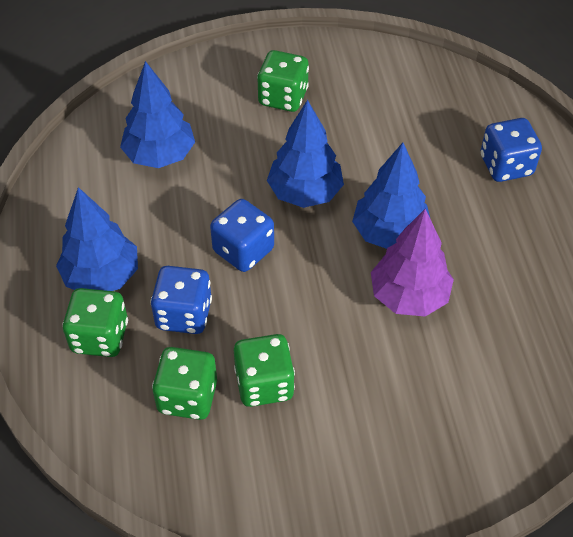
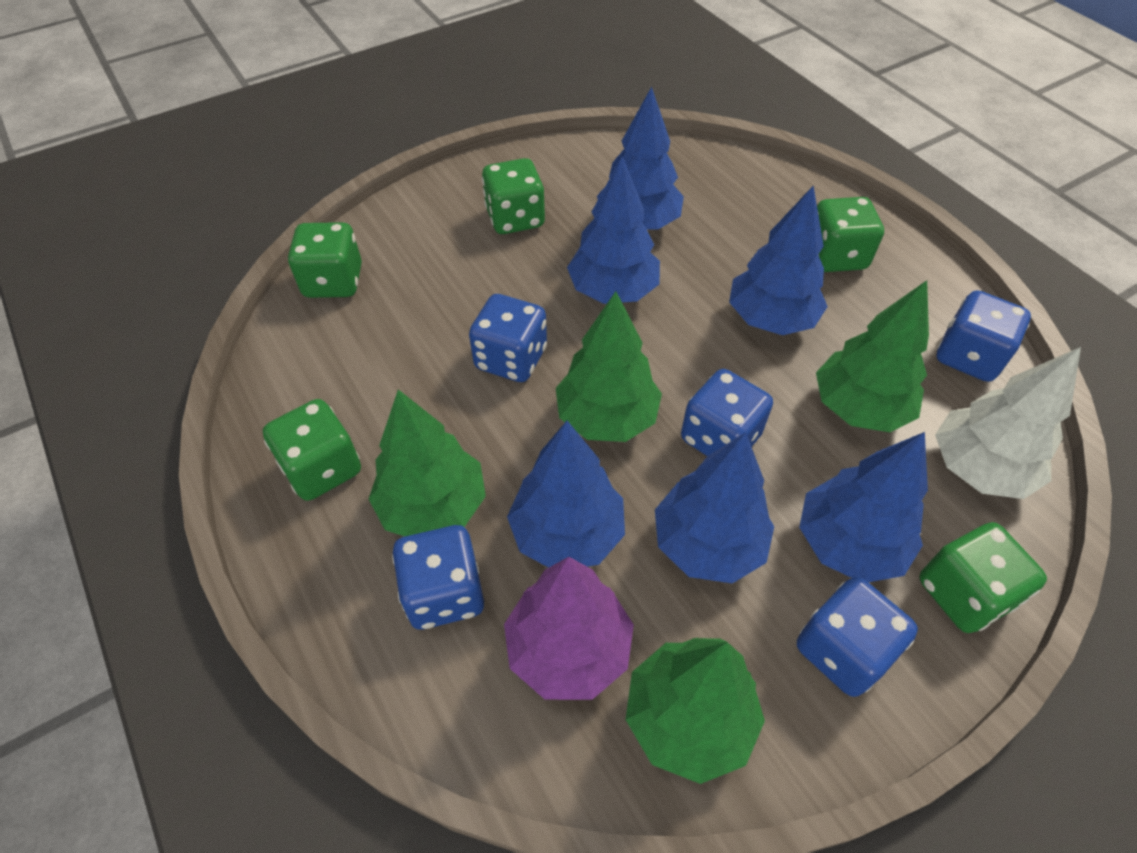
blue dice: [150,266,212,334] [210,199,274,272] [481,118,542,182] = 3 -> [392,525,484,629] [469,294,547,382] [681,369,773,456] [797,577,918,697] [936,290,1031,382] = 5
blue tree: [56,187,138,291] [120,61,195,168] [267,100,344,208] [352,143,430,249] = 4 -> [507,421,625,568] [567,157,660,304] [597,87,684,230] [655,432,774,584] [729,185,828,335] [799,432,928,582] = 6
green dice: [62,288,128,357] [152,347,217,420] [234,334,295,407] [257,50,309,112] = 4 -> [263,399,361,501] [288,222,362,298] [482,158,545,234] [817,197,884,272] [919,522,1047,633] = 5
green tree: none = 0 -> [369,389,486,536] [556,291,662,442] [625,638,765,784] [816,280,929,432] = 4
white tree: none = 0 -> [935,347,1081,499] = 1

